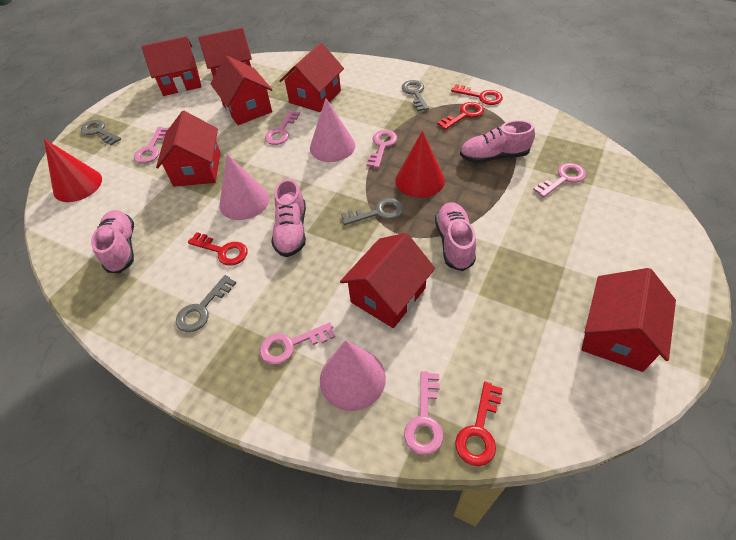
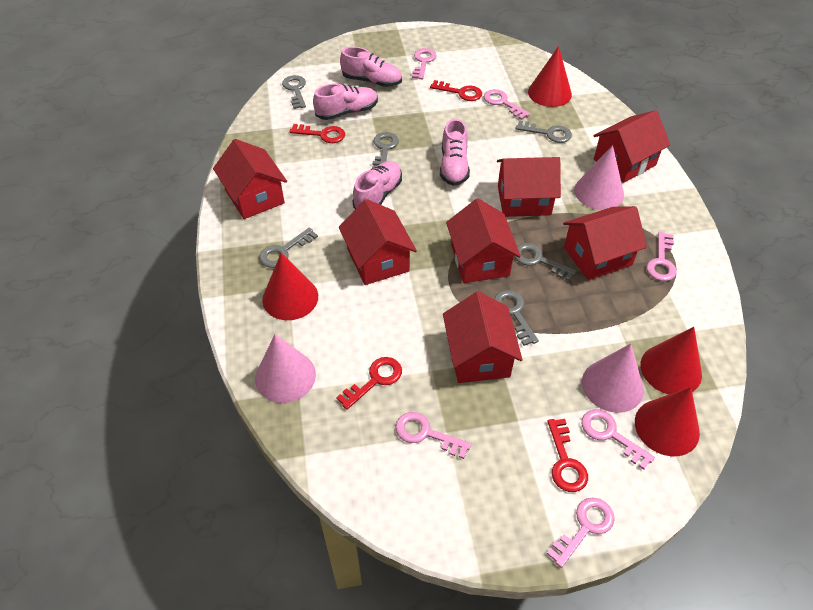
grey key: [81,120,121,146] [176,275,236,332] [341,198,404,225] [402,80,429,112] = 4 -> [259,228,318,268] [282,75,306,109] [372,132,399,168] [494,290,539,346] [514,243,577,281] [515,120,572,143] = 6
red cone: [44,139,102,202] [395,131,445,198] = 2 -> [262,253,318,320] [528,46,572,107] [635,387,700,456] [641,327,702,395] = 4

